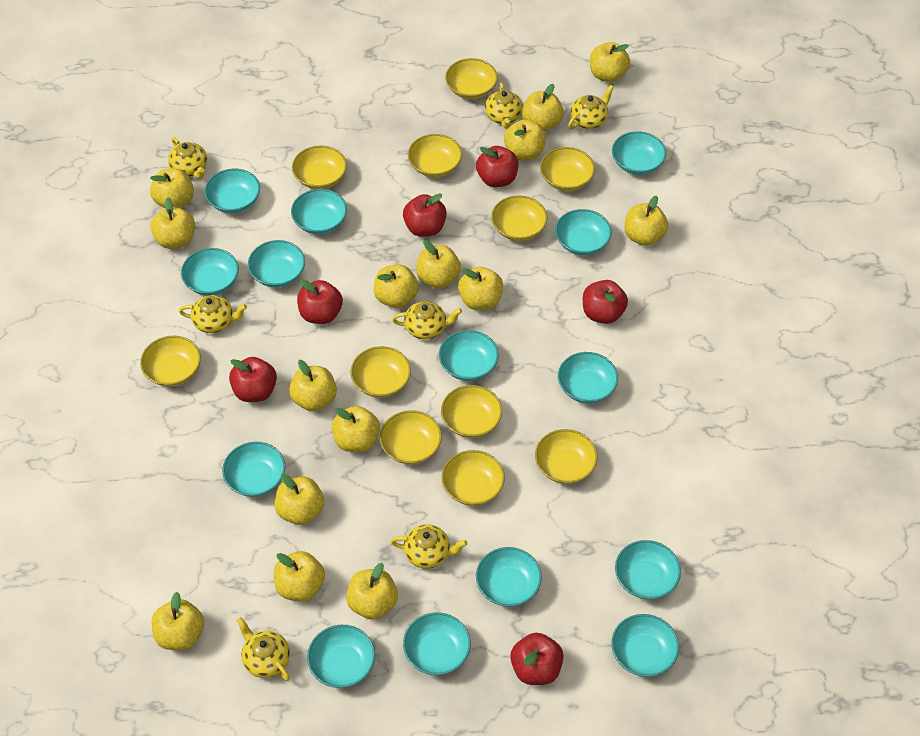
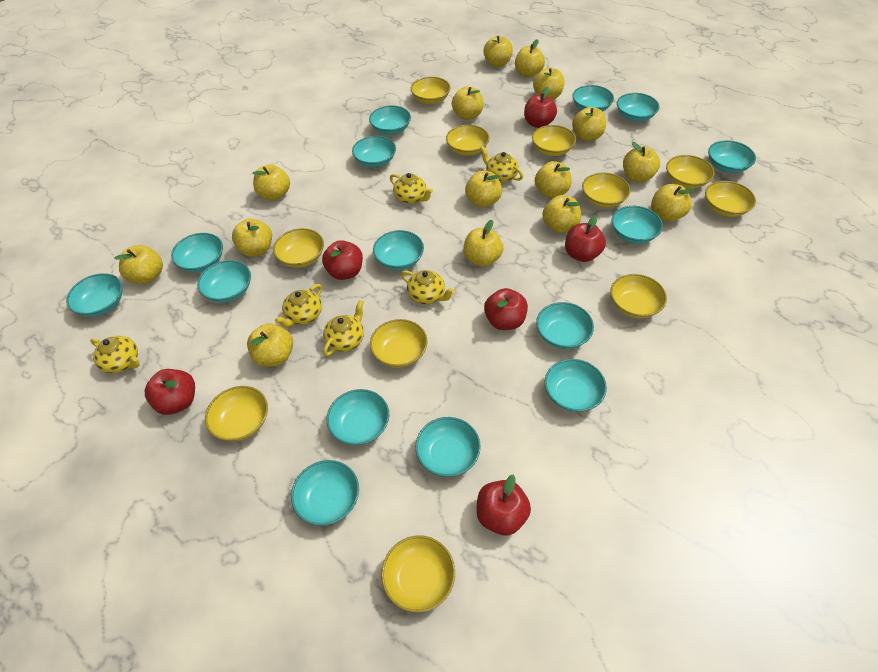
turquoise bowl: [181,248,239,296] [204,169,260,213] [222,442,286,497] [248,240,305,287] [291,189,347,234] [307,625,375,688] [403,613,471,675] [439,330,499,381] [476,547,542,607] [555,209,612,255] [558,352,618,404] [612,131,666,175] [612,614,679,677] [615,540,681,600] = 14 -> [66,273,122,317] [171,233,223,272] [197,260,251,303] [291,460,359,526] [327,389,389,445] [352,136,396,167] [369,105,411,135] [373,230,424,270] [415,417,481,477] [536,302,594,349] [545,359,607,412] [572,85,614,112] [612,206,663,244] [617,93,659,122] [708,140,756,173] = 15
yellow teapot: [168,137,207,179] [179,295,247,333] [236,617,290,681] [391,524,467,569] [392,301,462,340] [485,83,523,129] [568,85,614,129] = 7 -> [90,336,140,373] [275,284,322,328] [323,300,364,356] [390,173,433,204] [401,270,455,304] [480,146,523,182] = 6

